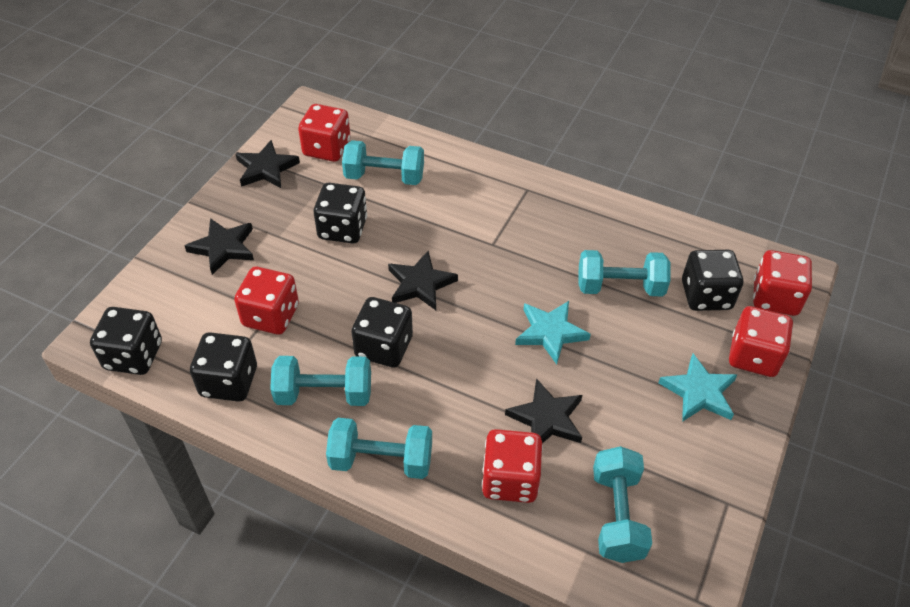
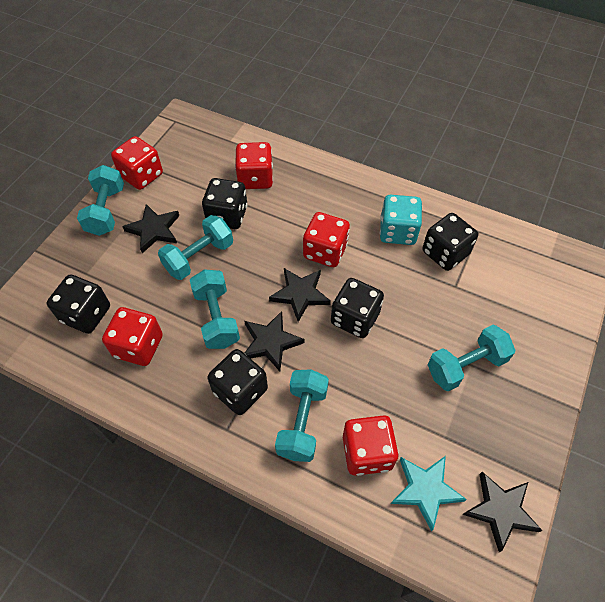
turquoise dice: none = 0 -> [380,195,422,245] = 1
turquoise star: [515,301,591,365] [658,354,737,422] = 2 -> [391,456,467,531] = 1

